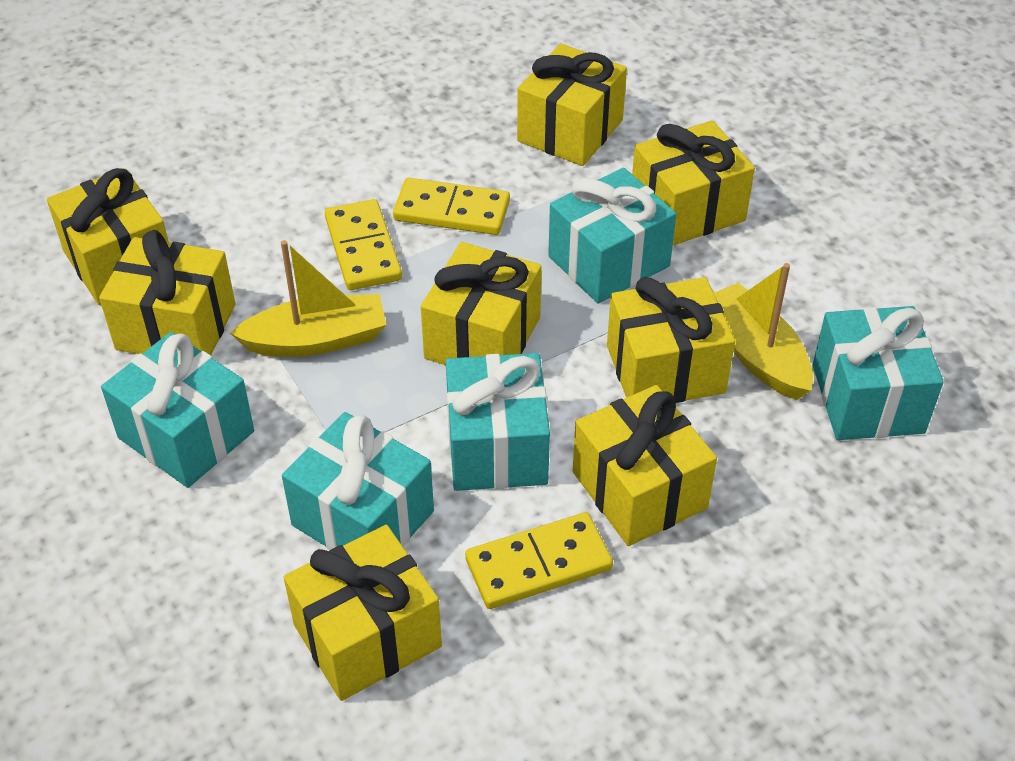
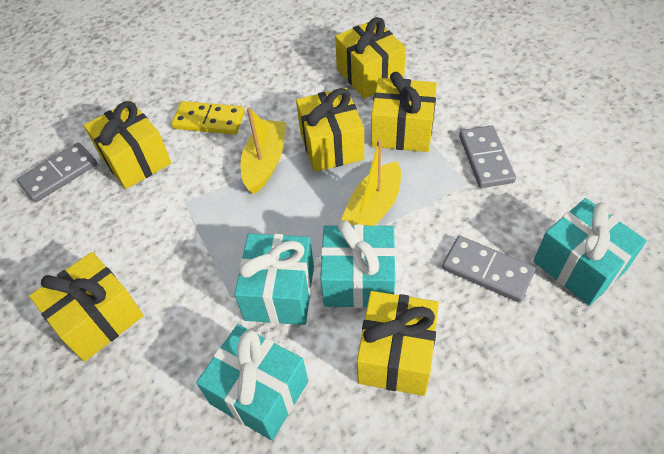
grey domino: none = 0 -> [17,142,97,202] [442,236,536,303] [459,125,516,188] = 3
turquoise gift: [101,332,254,488] [282,412,434,550] [446,353,550,491] [548,168,676,304] [813,306,944,440] = 5 -> [196,324,308,440] [234,233,314,325] [320,220,396,308] [533,198,647,306] = 4
yellow domino: [325,199,402,290] [393,178,510,235] [465,512,613,609] = 3 -> [171,101,245,135] = 1
yellow gift: [47,168,169,305] [99,230,236,355] [284,525,442,701] [421,242,542,365] [517,44,627,166] [573,385,717,546] [607,277,735,403] [632,120,755,246] = 8 -> [29,252,144,362] [84,101,171,189] [296,88,364,172] [335,17,406,99] [357,291,439,396] [371,72,437,152] = 6

